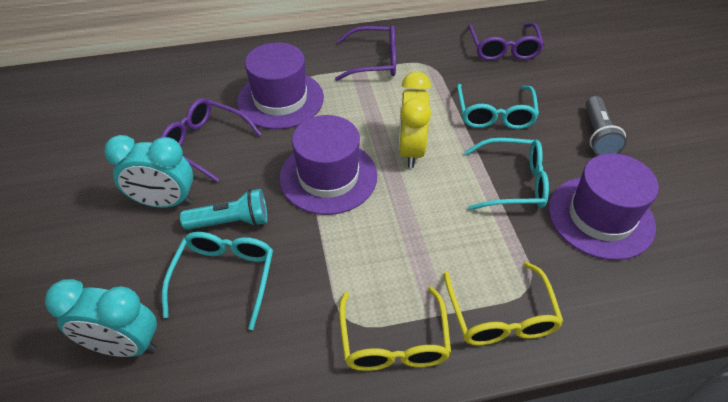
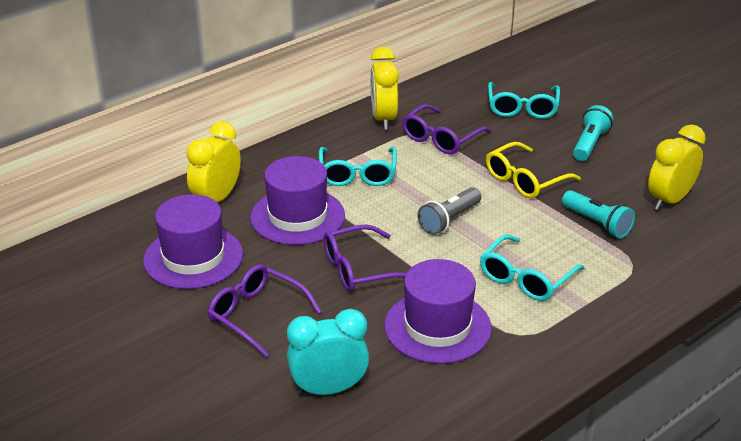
turquoise clock: [45,279,157,357] [104,135,193,208] = 2 -> [287,309,369,396] = 1
turquoise flashlight: [180,189,268,230] = 1 -> [562,190,635,238] [573,105,613,161] = 2
yellow clock: [398,72,431,168] = 1 -> [186,121,241,202] [371,47,399,130] [648,124,706,210] = 3
yellow glasses: [339,286,451,371] [444,262,564,345] = 2 -> [486,142,581,198] = 1

